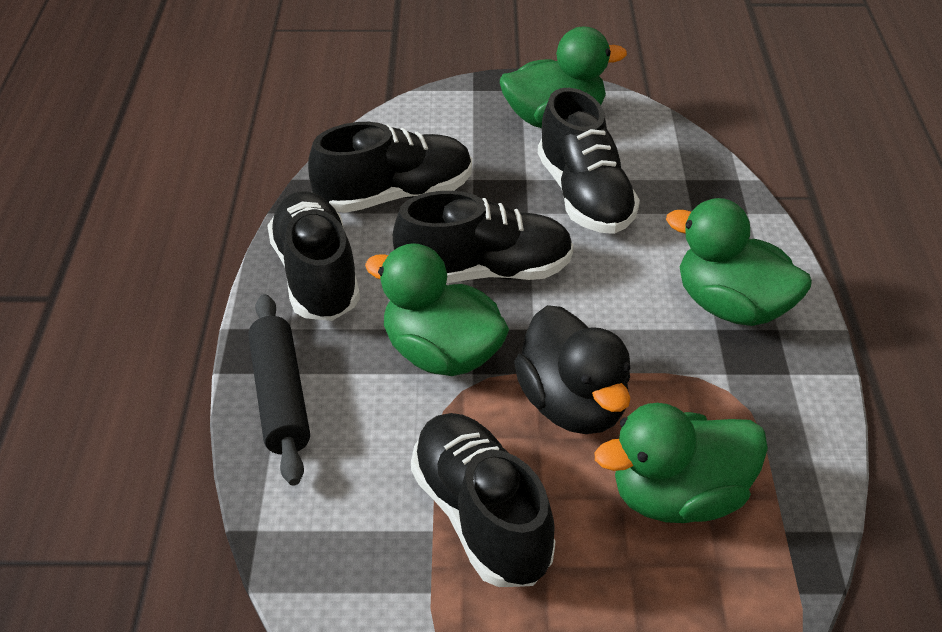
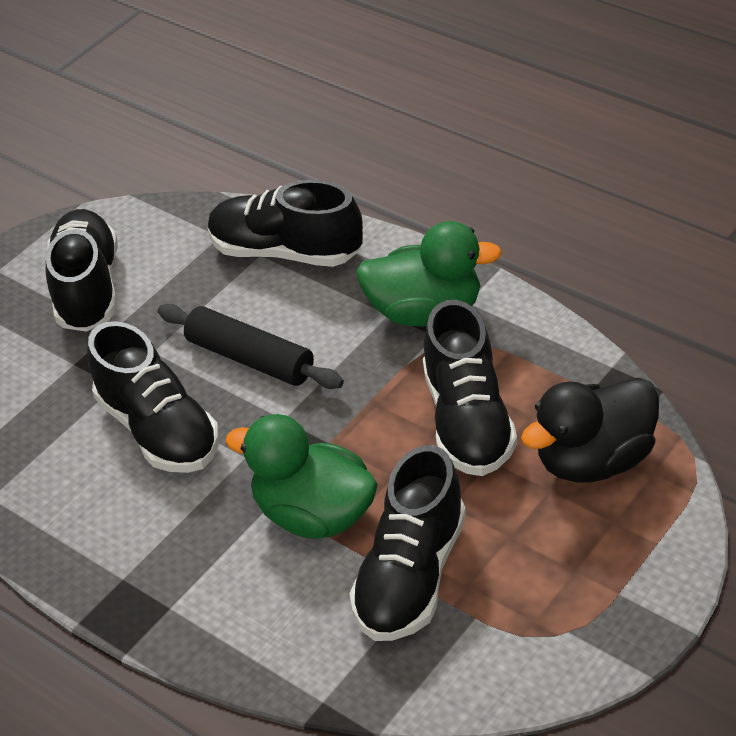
green duck: [365,243,509,376] [500,26,627,128] [594,403,768,523] [666,198,812,326] = 4 -> [225,414,378,539] [356,221,502,327] = 2

